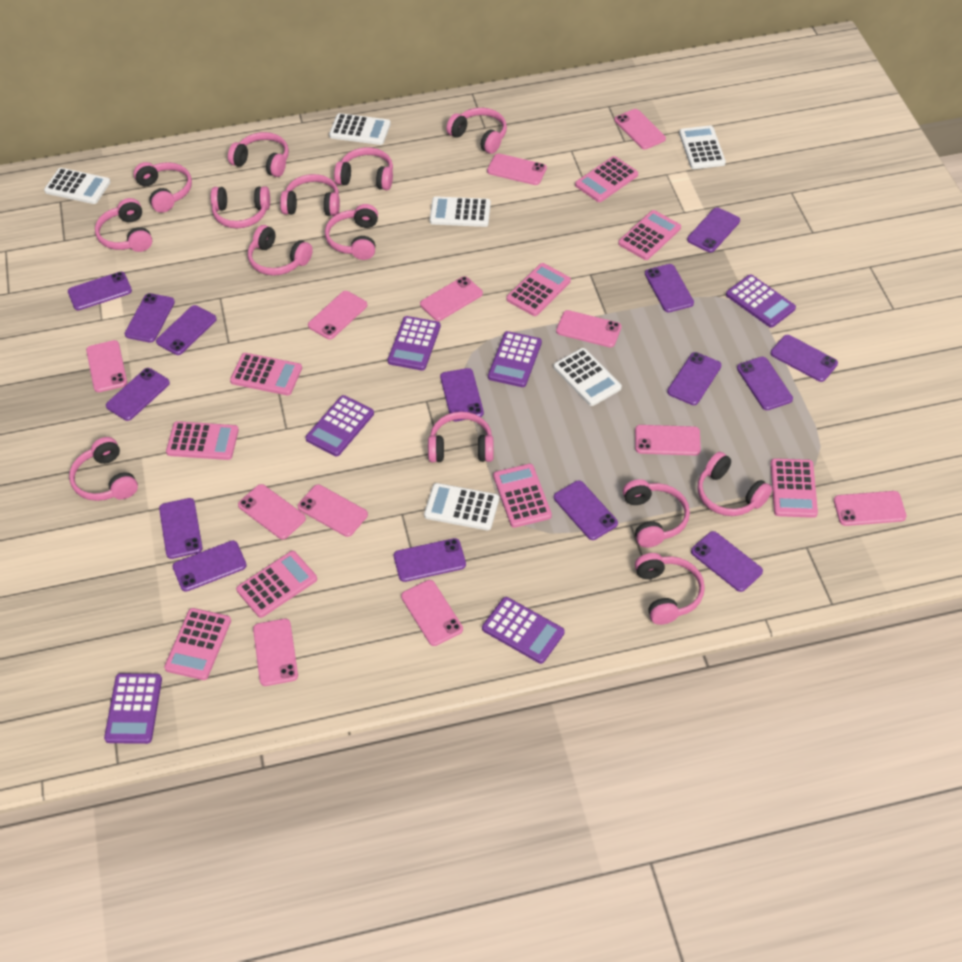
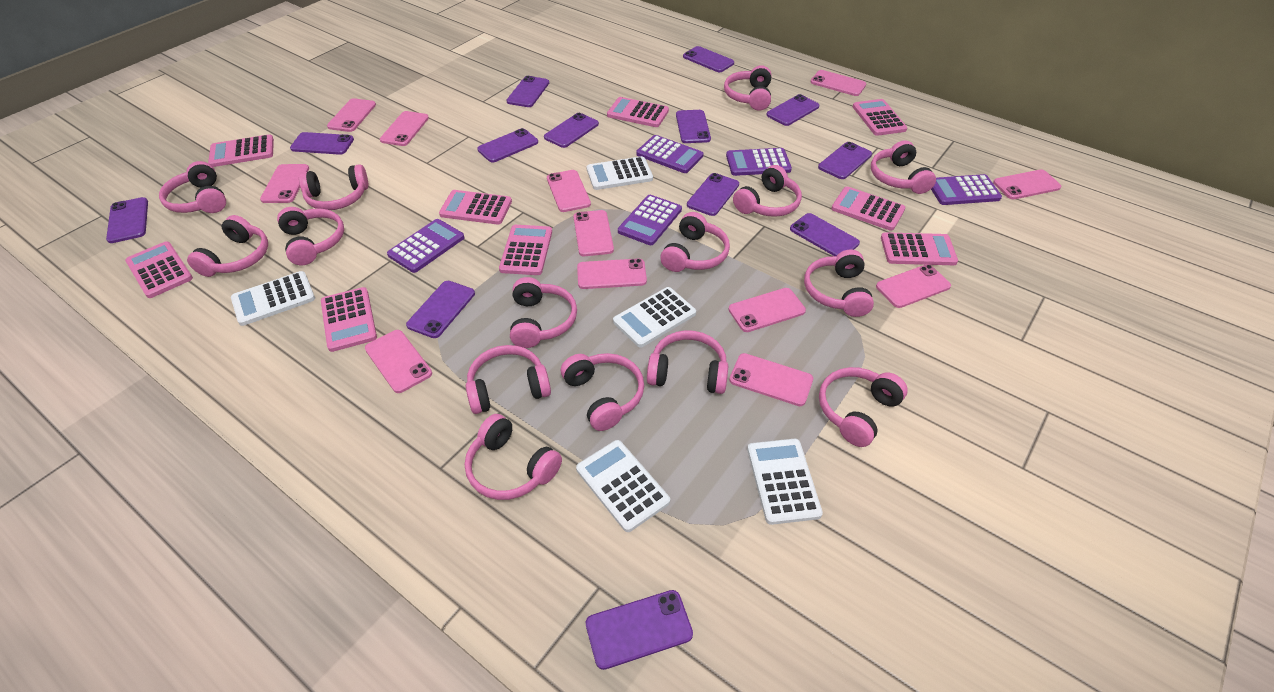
pink headphones: [69,437,138,501] [95,198,152,252] [133,162,192,213] [211,186,270,228] [228,132,289,177] [248,225,313,276] [280,174,340,216] [325,204,378,260] [334,147,393,190] [428,412,494,462] [446,108,507,154] [623,479,690,548] [635,553,705,625] [698,452,772,516] = 14 -> [159,161,226,213] [187,215,268,277] [277,207,344,265] [299,164,368,210] [465,414,562,500] [466,345,551,414] [510,277,577,348] [561,353,644,431] [647,330,728,394] [660,212,730,272] [724,65,771,111] [733,165,802,217] [804,249,874,317] [819,367,908,447] [871,140,936,194] = 15
purple calculator: [104,673,162,744] [305,395,374,456] [388,316,441,371] [482,597,565,664] [488,331,542,387] [726,274,796,328] = 6 -> [387,219,465,273] [618,195,682,245] [636,135,704,173] [726,148,792,176] [931,174,1002,205] = 5
purple phone: [68,272,132,310] [106,368,170,421] [125,293,175,343] [156,305,216,355] [159,498,202,559] [173,540,247,591] [394,538,466,582] [440,368,484,421] [554,481,618,540] [645,264,694,312] [667,352,721,405] [687,207,740,252] [691,531,763,592] [737,357,793,410] [771,335,838,382] = 15 -> [106,197,148,243] [290,132,354,155] [406,281,475,338] [477,128,538,163] [506,76,549,107] [544,113,599,148] [586,590,693,670] [676,110,711,143] [683,46,734,72] [687,173,739,216] [766,94,819,126] [790,213,860,256] [818,142,872,179] = 13
white calculator: [44,168,111,204] [329,113,391,145] [424,483,499,530] [430,197,491,227] [554,348,622,406] [679,125,726,169] = 6 -> [231,271,315,326] [576,440,670,532] [586,156,653,190] [613,287,696,348] [747,439,823,525] = 5

